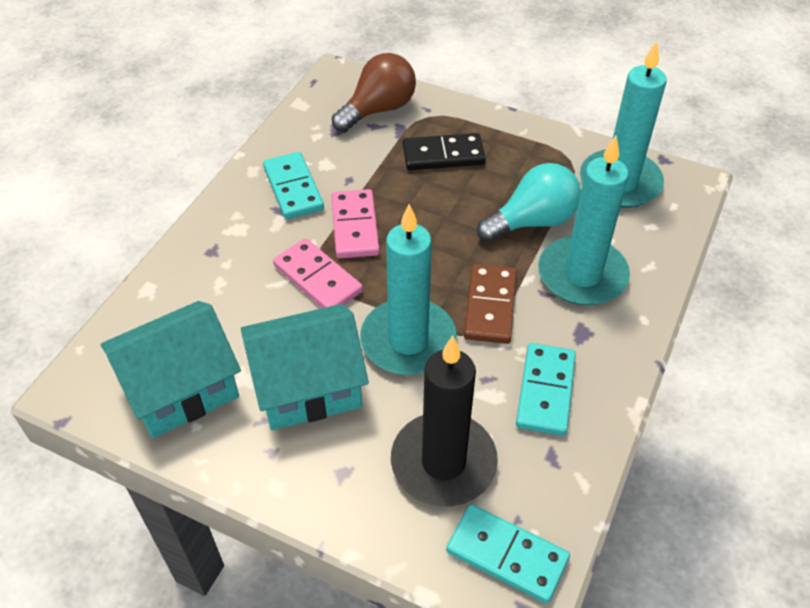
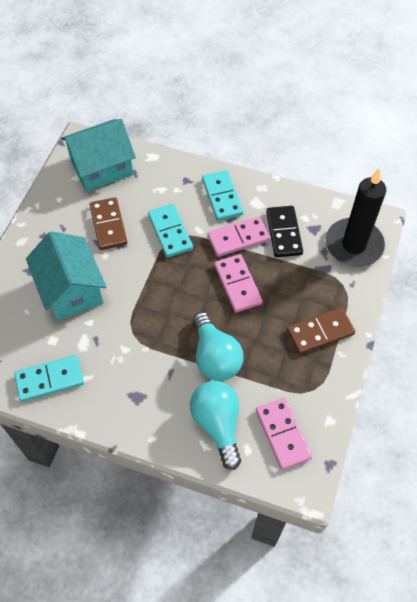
brown domino: [464,264,517,344] = 1 -> [90,197,128,250] [287,307,355,354] = 2
brown light bulb: [332,53,416,132] = 1 -> none = 0
pink domino: [273,238,363,308] [331,189,380,259] = 2 -> [208,216,270,257] [214,254,263,312] [256,398,312,470] = 3
turquoise candle: [360,204,457,375] [538,136,630,306] [580,41,667,208] = 3 -> none = 0
turquoise light bulb: [477,163,581,242] = 1 -> [190,381,241,470] [193,312,244,381] = 2

